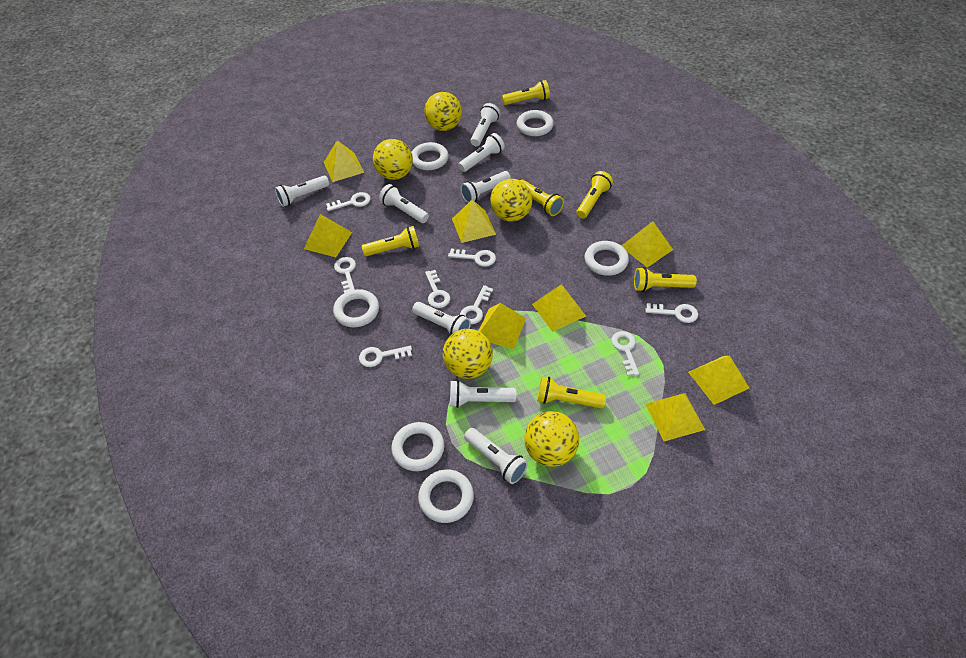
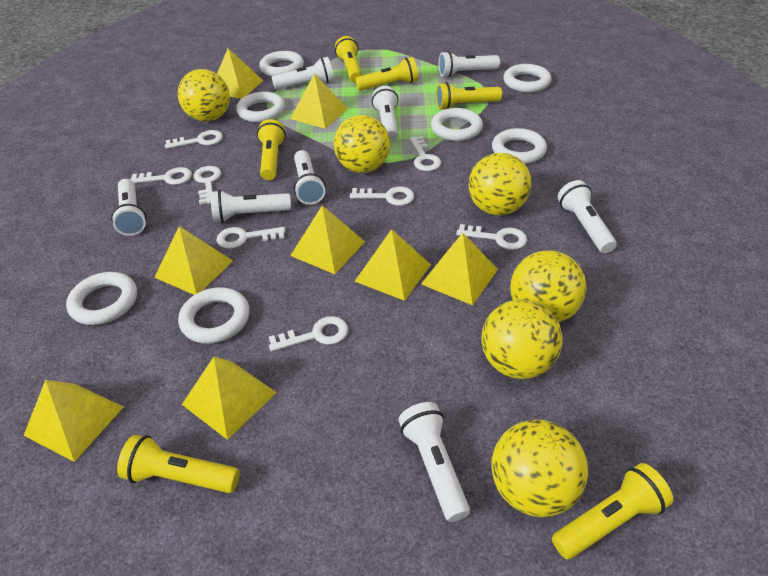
white ring: [333,289,379,327] [391,422,444,471] [411,142,449,170] [418,469,474,523] [517,110,554,136] [584,241,629,276] = 6 -> [66,272,137,325] [178,287,249,344] [236,92,285,122] [259,51,304,77] [431,108,483,141] [492,128,547,164] [503,64,551,92] = 7
yellow ball: [373,139,413,180] [424,92,462,131] [443,329,493,379] [490,179,532,222] [524,411,579,467] = 5 -> [178,69,230,122] [334,115,390,173] [469,153,531,215] [481,299,563,379] [491,420,588,517] [510,250,587,322] = 6

